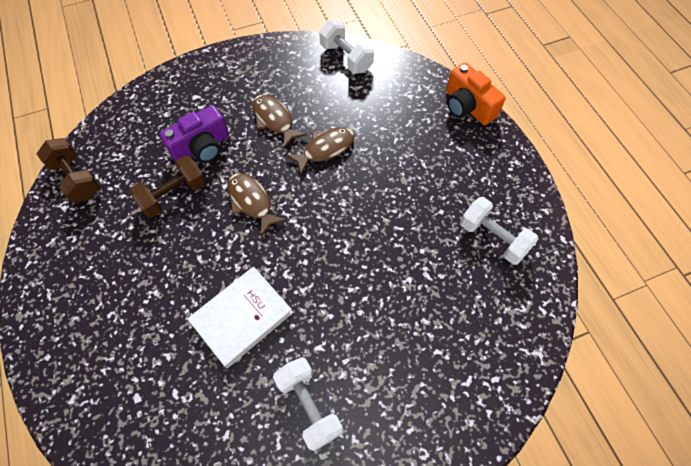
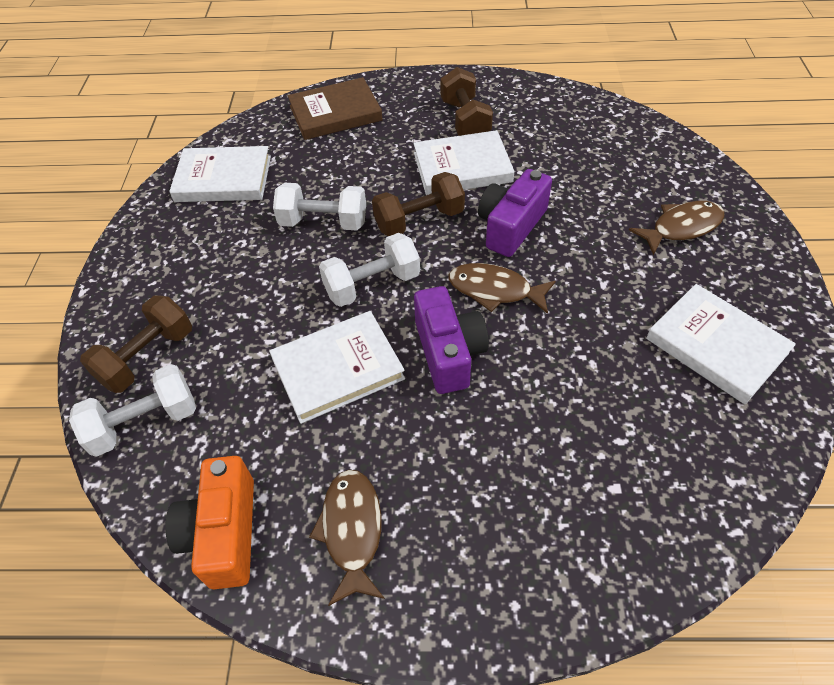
brown book: none = 0 -> [288,77,383,140] = 1
brown dumbbell: [36,138,100,203] [129,156,206,218] = 2 -> [80,295,192,393] [372,172,465,236] [441,67,493,136] = 3
purple camera: [159,105,229,163] = 1 -> [414,286,489,394] [478,169,552,257] = 2
white book: [187,267,293,368] = 1 -> [169,146,271,202] [269,311,405,424] [413,130,515,195] [646,284,796,404] = 4

